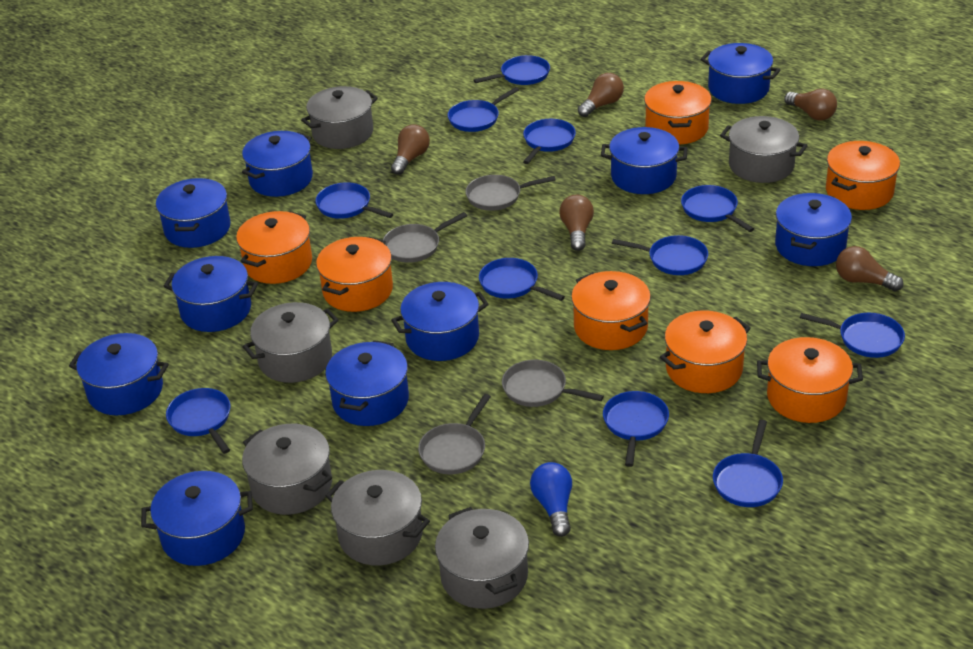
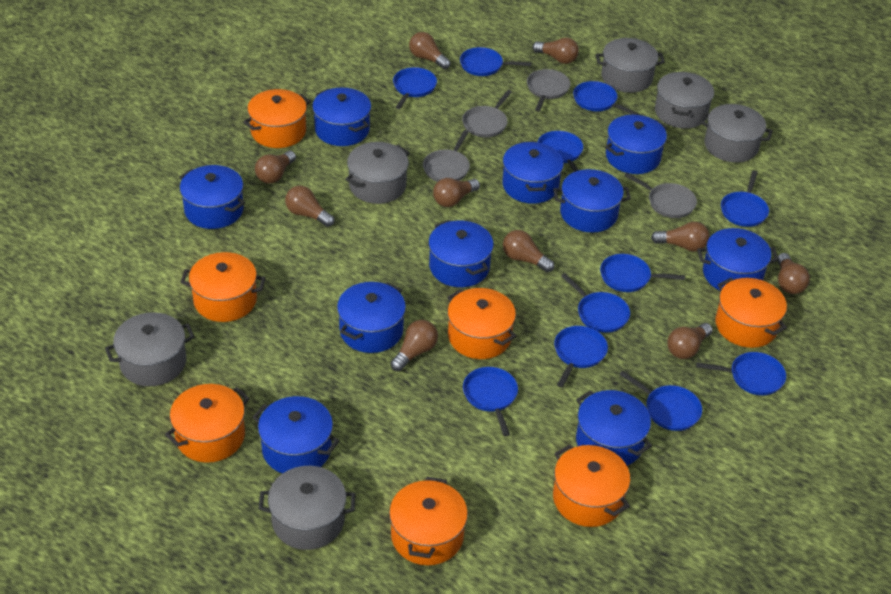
blue light bulb: [530,462,572,537] = 1 -> none = 0
brown light bulb: [391,124,430,175] [559,195,594,251] [578,73,624,117] [784,89,837,121] [836,246,903,292] = 5 -> [255,151,296,184] [285,186,334,227] [390,320,438,371] [409,32,451,69] [433,178,480,207] [503,230,555,272] [533,38,579,64] [651,222,710,252] [667,323,713,359] [777,253,810,294] = 10

